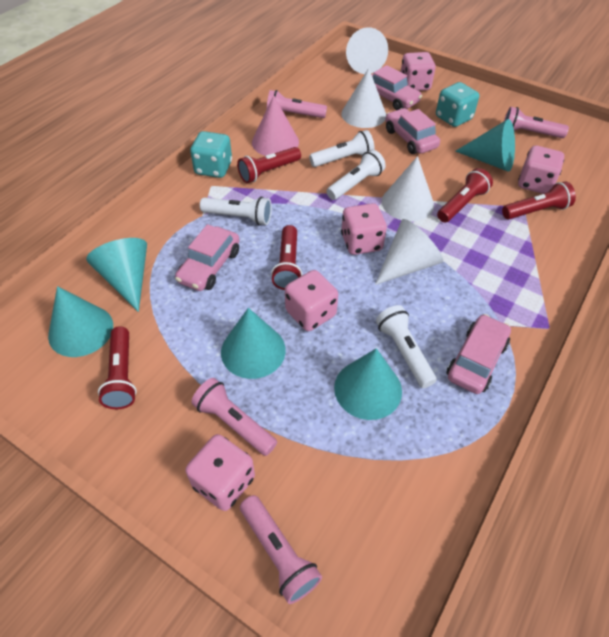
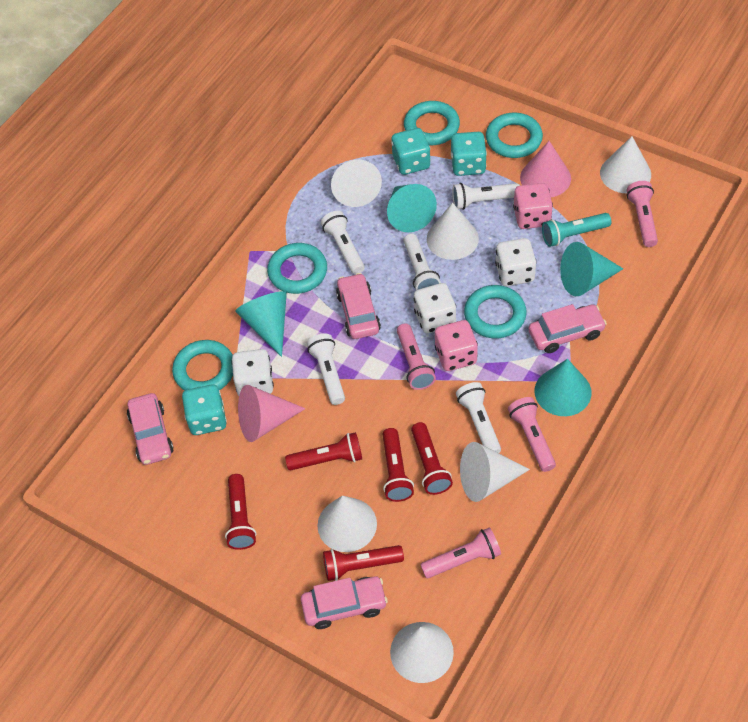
pink cone: [252,95,299,156] = 1 -> [238,385,306,442] [520,141,571,197] = 2
pink dice: [185,434,255,511] [285,270,338,331] [341,203,387,255] [401,52,436,91] [518,146,564,194] = 5 -> [435,320,478,371] [513,183,553,229] = 2
turquoise cone: [48,286,113,357] [86,238,147,312] [221,308,286,379] [334,348,402,420] [455,119,515,172] = 5 -> [235,291,287,357] [387,184,437,232] [535,359,591,416] [560,242,623,296] = 4
turquoise dice: [190,131,232,178] [436,82,479,127] = 2 -> [182,384,227,435] [391,128,431,175] [451,132,487,176] = 3
turquoise flashlight: none = 0 -> [542,213,611,247] = 1
turquoise ring: none = 0 -> [172,340,233,391] [267,243,327,294] [404,101,460,145] [464,285,527,338] [486,113,543,158] = 5
white cone: [341,68,386,128] [346,27,388,74] [375,219,443,285] [382,156,434,221] = 4 -> [317,496,377,552] [331,160,382,207] [390,622,454,683] [427,203,479,260] [460,442,530,502] [600,136,651,193] = 6
white dice: none = 0 -> [231,349,274,396] [414,283,456,333] [495,238,537,286] = 3
white flashlight: [200,196,272,226] [309,130,374,167] [326,150,386,200] [376,305,437,388] = 4 -> [307,333,345,405] [321,211,365,274] [404,234,441,290] [452,183,520,210] [456,382,501,453] = 5

